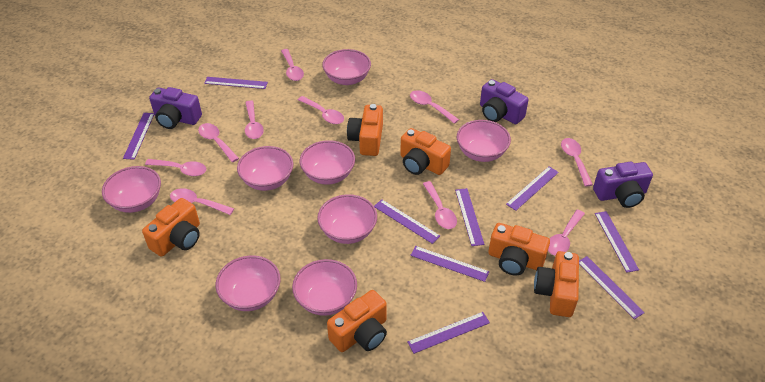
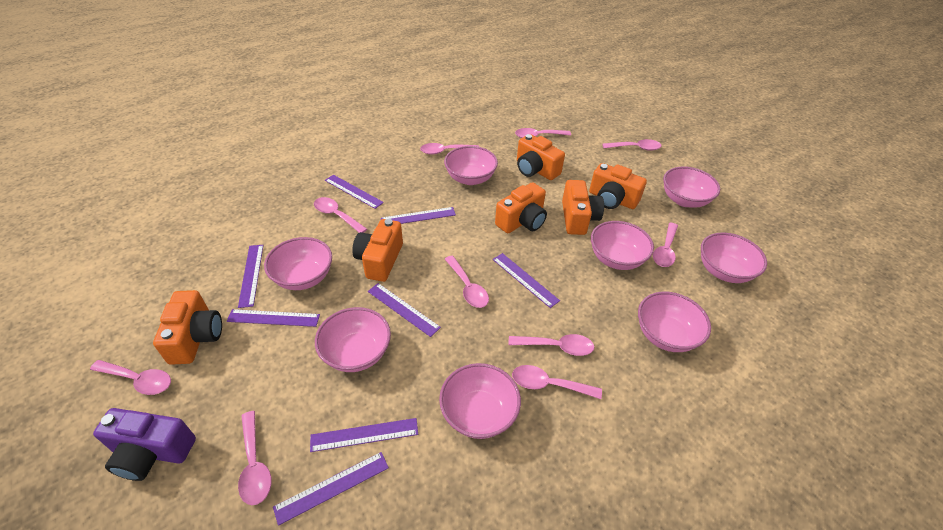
purple camera: [149,87,202,129] [480,79,529,124] [593,162,653,208] = 3 -> [93,408,196,481] = 1
purple ruler: [123,113,154,160] [204,77,268,89] [374,199,440,244] [408,312,490,354] [410,246,489,282] [455,188,484,246] [506,166,559,211] [579,256,645,319] [595,211,639,273] = 9 -> [227,309,320,327] [238,245,263,308] [273,452,389,526] [310,418,418,452] [325,175,384,209] [368,283,441,337] [381,207,456,224] [493,253,560,308] = 8

